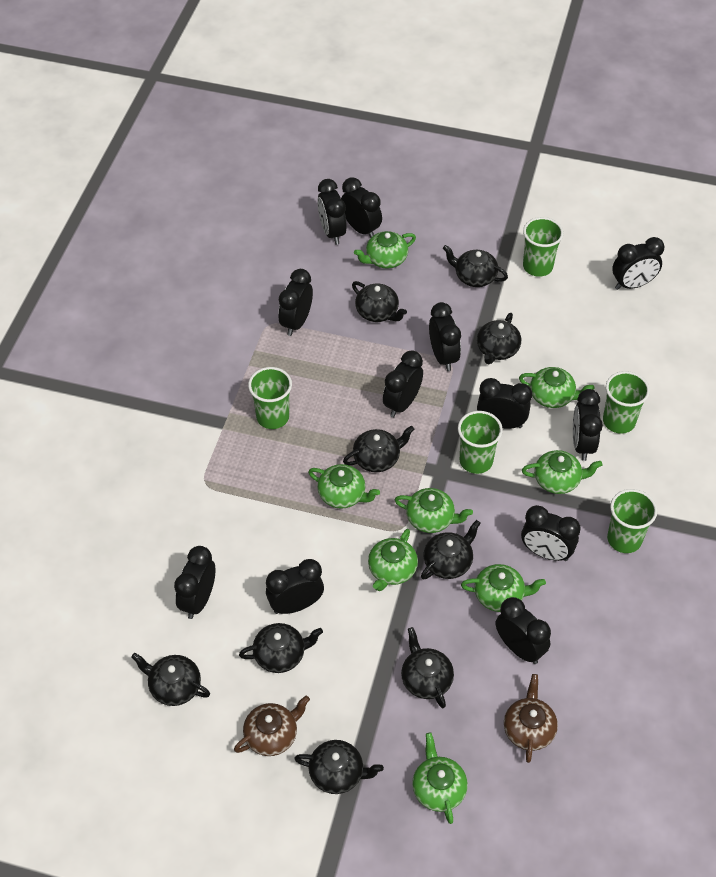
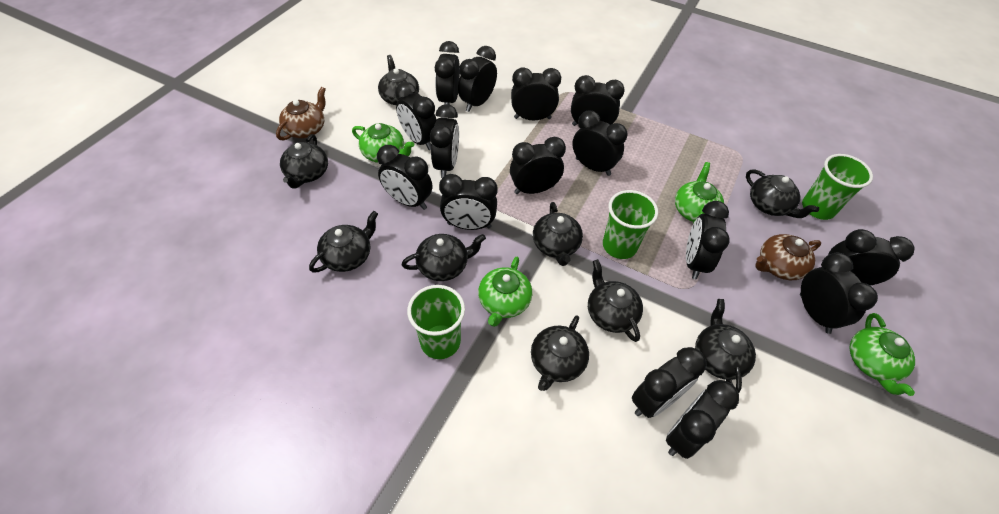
black clock: [174,546,215,619] [266,559,324,614] [278,269,313,336] [317,179,347,245] [341,177,382,238] [383,351,423,417] [429,302,461,371] [477,378,532,429] [496,597,551,664] [521,505,581,561] [573,389,603,461] [612,237,664,290] = 12 -> [377,145,432,210] [395,82,437,150] [430,104,459,178] [435,41,460,105] [439,174,498,230] [458,46,497,112] [510,137,566,194] [511,67,561,120] [571,75,625,126] [572,110,627,176] [632,347,706,418] [666,380,739,459] [686,201,729,279] [800,253,878,334] [828,229,915,285] = 15
green cup: [248,367,292,429] [458,411,503,474] [523,217,564,277] [603,371,650,434] [607,489,657,553] = 5 -> [407,285,465,359] [603,190,658,259] [802,154,873,220] = 3
green teapot: [308,464,380,508] [354,231,416,268] [368,529,418,591] [395,488,473,533] [412,732,468,824] [461,564,546,612] [519,367,594,408] [522,450,602,494] = 8 -> [352,123,414,163] [478,257,532,327] [675,162,724,224] [849,313,915,396] = 4

